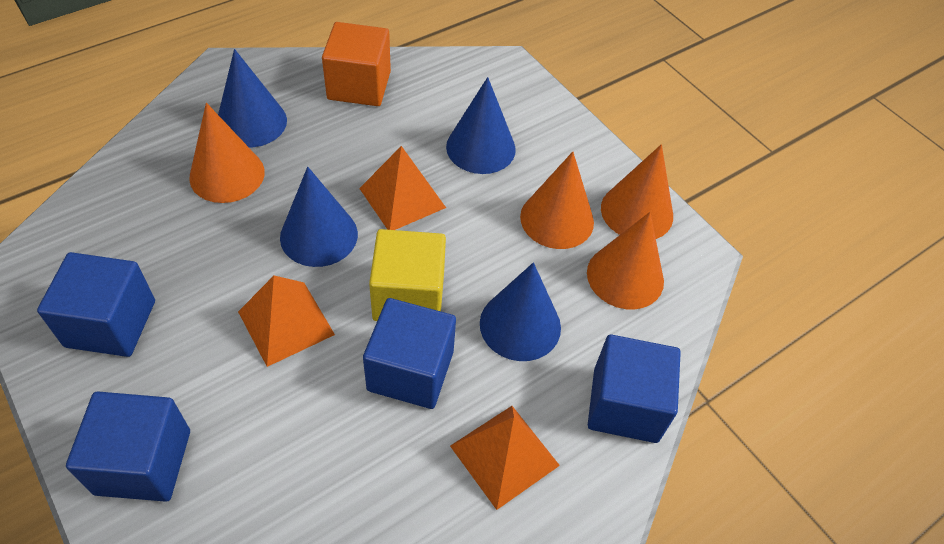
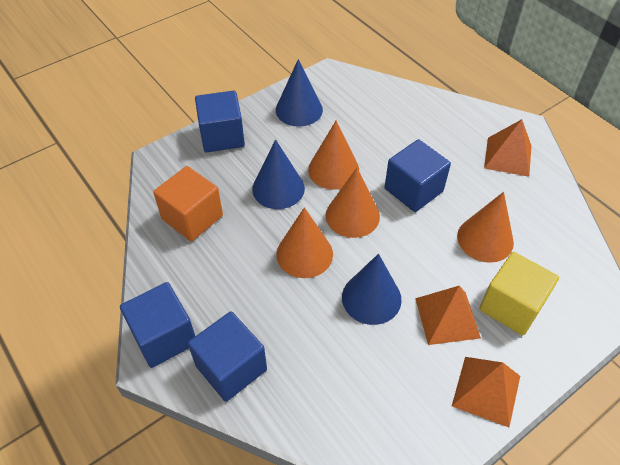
blue cone: [218,49,287,148] [280,167,358,267] [446,77,516,174] [480,263,561,361] = 4 -> [252,139,305,209] [276,59,323,127] [342,254,402,325] = 3

